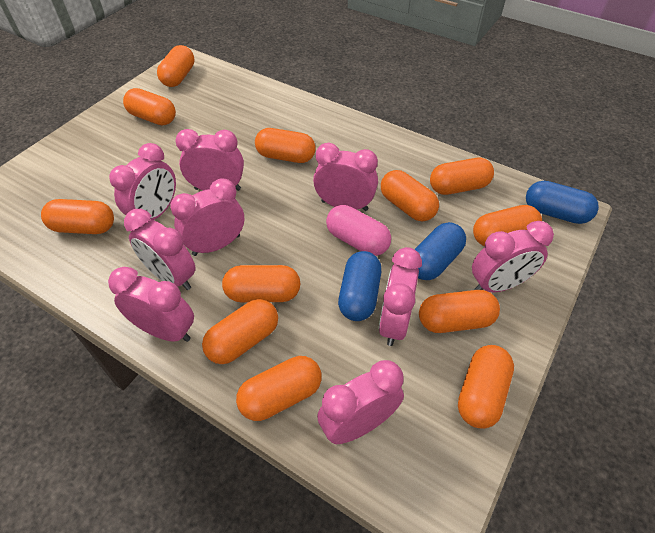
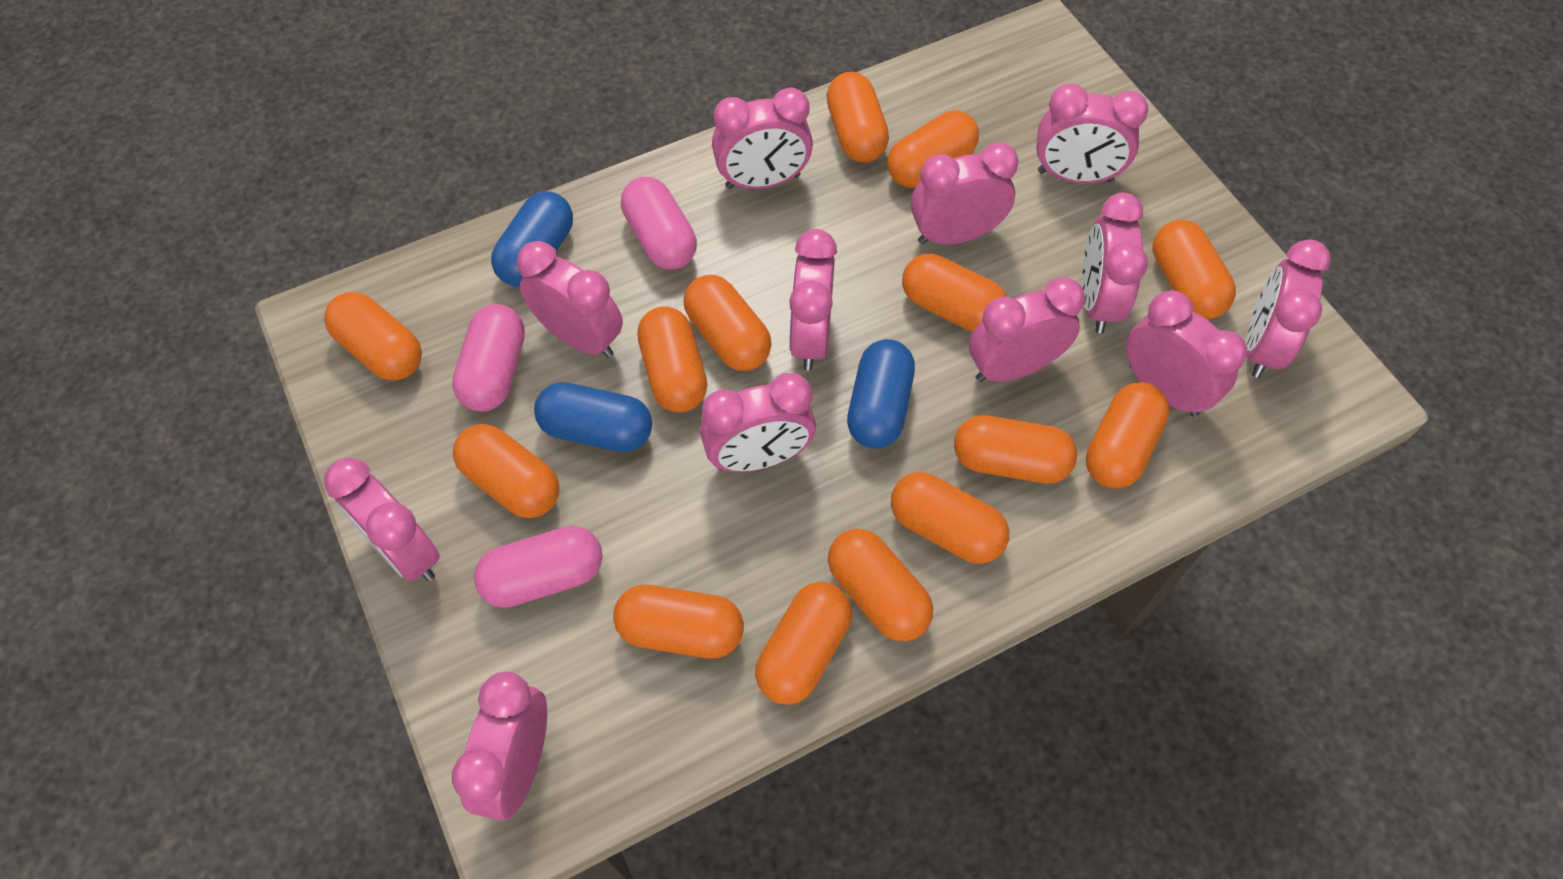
orange capsule: [41,199,114,234] [123,88,176,125] [157,45,195,87] [202,299,278,364] [222,265,301,302] [236,356,322,421] [255,128,316,163] [381,170,439,221] [419,290,500,333] [430,158,494,195] [458,345,514,429] [473,205,542,246] = 12 -> [324,292,422,381] [453,424,559,518] [613,585,744,659] [637,306,707,413] [684,275,772,371] [755,582,852,705] [826,72,889,162] [828,529,933,641] [887,110,979,188] [891,472,1009,564] [902,254,1007,332] [954,415,1077,484] [1086,382,1170,489] [1153,220,1236,319] = 14
pink capsule: [326,205,391,256] = 1 -> [452,304,525,412] [474,526,603,608] [621,177,697,270] = 3
pink clock: [108,267,194,342] [109,143,176,220] [124,209,195,290] [170,179,244,256] [176,129,244,191] [313,143,378,211] [317,360,404,444] [379,247,422,346] [472,221,554,292] = 9 -> [324,457,440,581] [452,672,547,821] [517,241,623,358] [700,373,816,472] [712,87,813,189] [789,229,837,370] [911,142,1019,245] [969,277,1085,382] [1036,83,1149,184] [1082,193,1148,333] [1126,291,1248,417] [1246,239,1331,378] = 12

